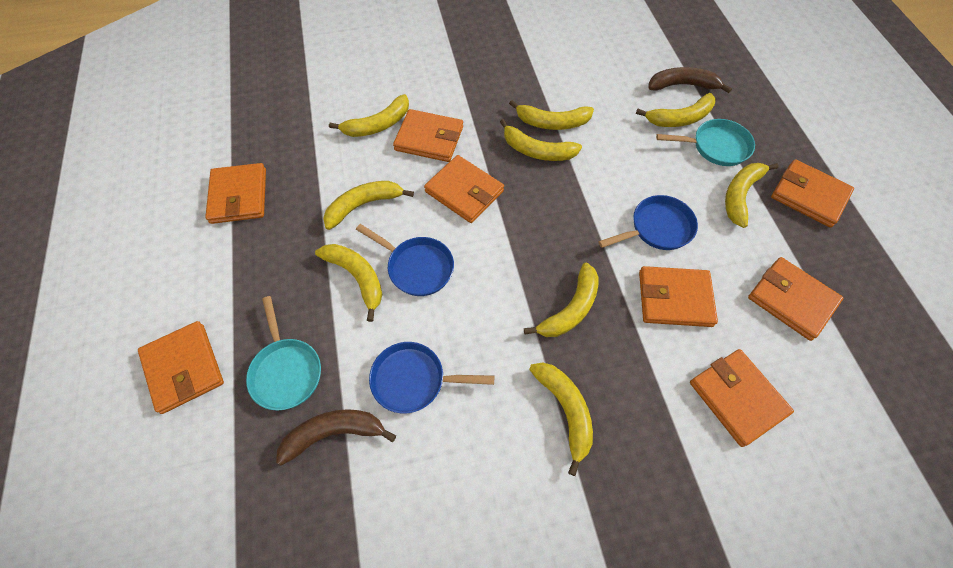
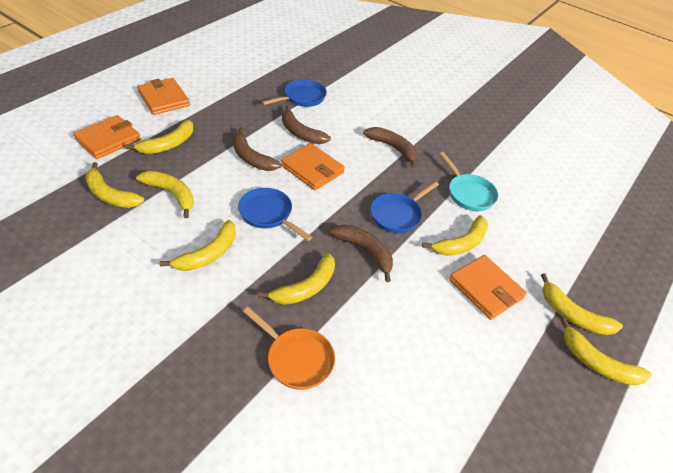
brown banana: [276,409,396,466] [648,67,732,93] = 2 -> [233,127,281,171] [282,105,331,144] [329,225,393,282] [363,127,417,168] = 4
orange pan: none = 0 -> [243,307,335,390] = 1
orange wallet: [138,321,224,414] [205,163,266,224] [393,109,463,162] [424,155,504,223] [639,266,718,327] [690,349,794,447] [748,257,843,341] [771,159,854,227] = 8 -> [73,115,141,159] [137,78,190,115] [281,143,345,190] [449,255,527,320] = 4
turquoise pan: [246,296,321,411] [656,119,755,166] = 2 -> [439,152,498,211] = 1
yellow banana: [315,244,382,322] [323,181,414,230] [329,94,409,137] [500,119,582,161] [509,100,594,130] [524,263,599,337] [529,362,593,476] [636,93,716,127] [725,163,779,228] = 9 -> [85,162,144,208] [126,120,193,154] [136,171,194,218] [159,220,236,271] [258,253,335,305] [422,215,488,256] [541,274,623,335] [561,318,652,386] = 8

